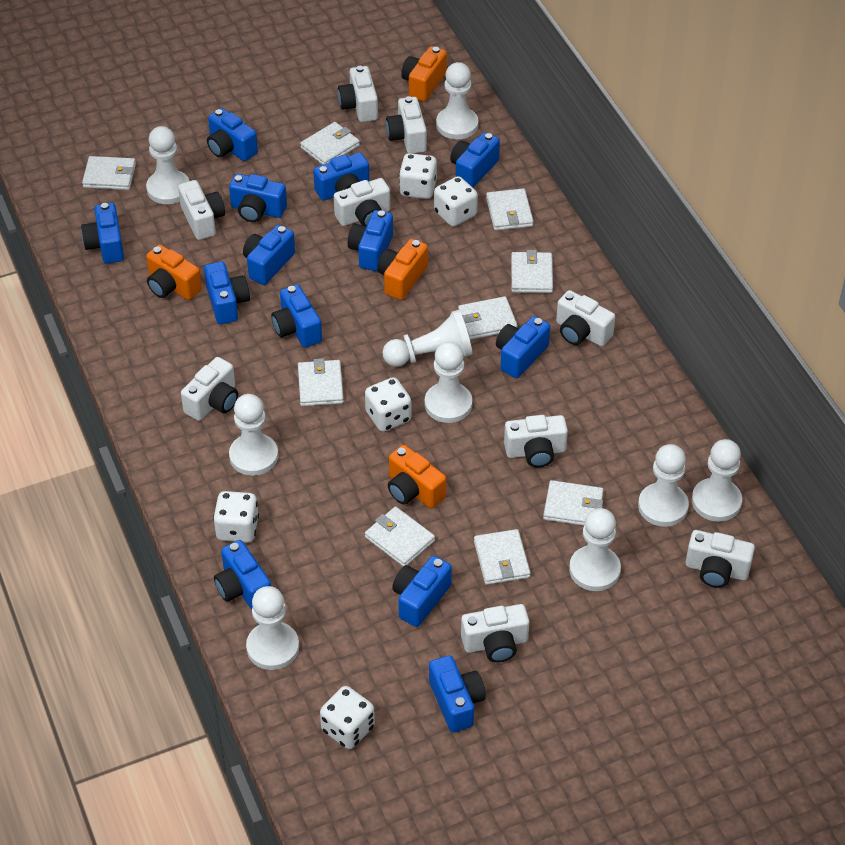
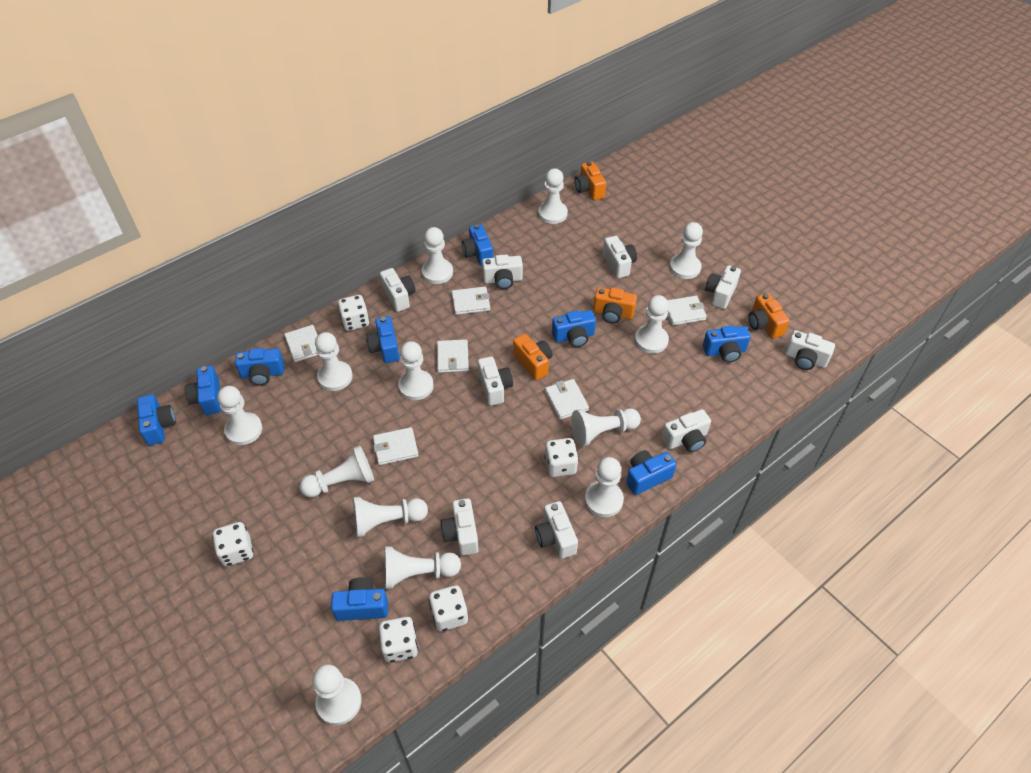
blue camera: [81,203,124,263] [204,262,250,324] [207,108,258,161] [214,540,271,610] [229,174,287,222] [243,225,295,285] [271,284,322,348] [313,152,370,201] [348,210,393,271] [392,556,452,627] [429,655,486,732] [450,132,500,188] [496,316,550,378] = 13 -> [137,394,176,446] [185,365,221,415] [235,348,284,386] [331,577,388,621] [366,316,400,363] [462,224,493,266] [552,310,596,347] [626,450,677,495] [703,326,751,363] = 9
white pawn: [146,126,189,204] [229,394,278,476] [246,586,299,670] [383,310,472,367] [425,342,472,423] [436,62,478,139] [569,508,621,591] [638,444,689,527] [692,439,742,522] = 9 -> [217,386,263,445] [300,445,374,498] [312,664,362,725] [315,332,353,391] [353,497,428,537] [384,546,461,589] [398,341,434,400] [422,227,453,284] [538,168,568,224] [571,408,641,447] [585,457,624,517] [635,295,669,353] [670,222,703,279] = 13
white wallet: [82,156,136,190] [298,358,344,406] [300,122,360,165] [365,506,435,567] [458,296,518,340] [474,529,531,585] [486,188,534,231] [511,250,553,293] [543,480,604,526] = 9 -> [284,325,318,362] [373,427,419,465] [437,339,469,373] [452,287,490,315] [545,379,589,420] [668,296,707,325] = 6

